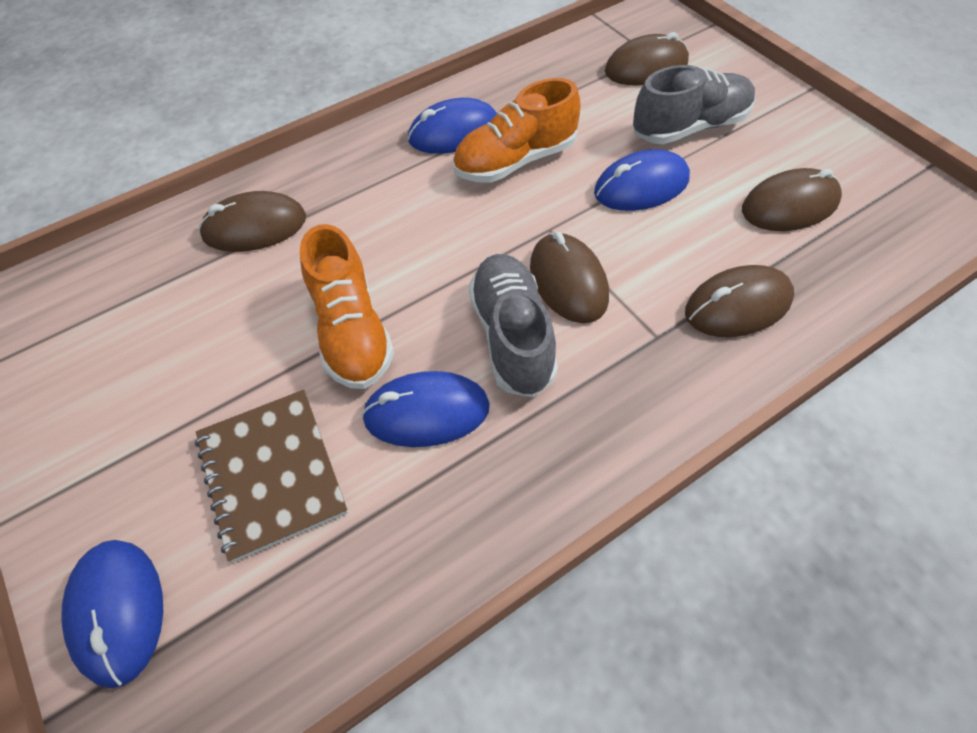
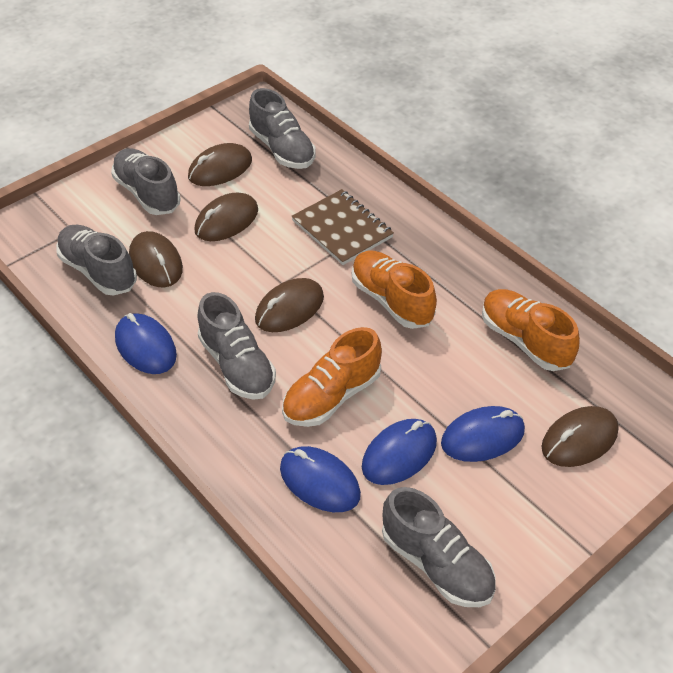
grey shoe: [469,254,558,397] [633,65,756,144] = 2 -> [56,225,137,295] [111,148,181,215] [198,292,276,400] [249,88,315,169] [382,487,496,607] = 5
orange shoe: [300,224,394,389] [453,78,581,183] = 2 -> [282,327,382,427] [352,251,437,329] [482,289,580,371] = 3

